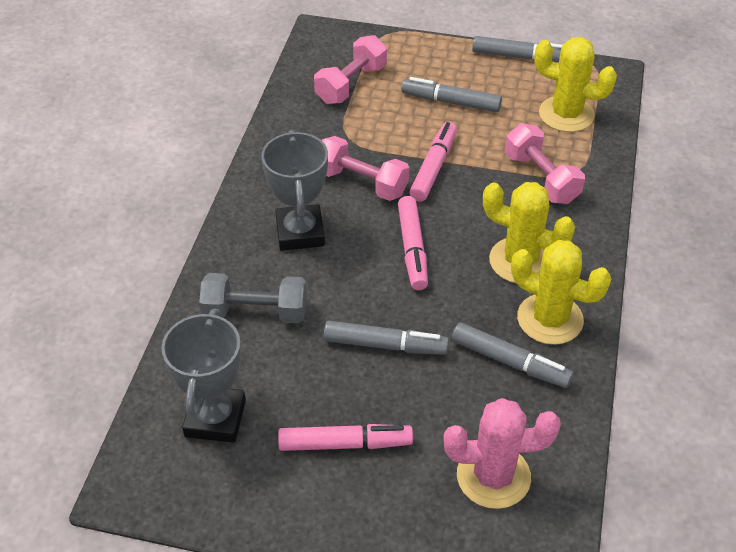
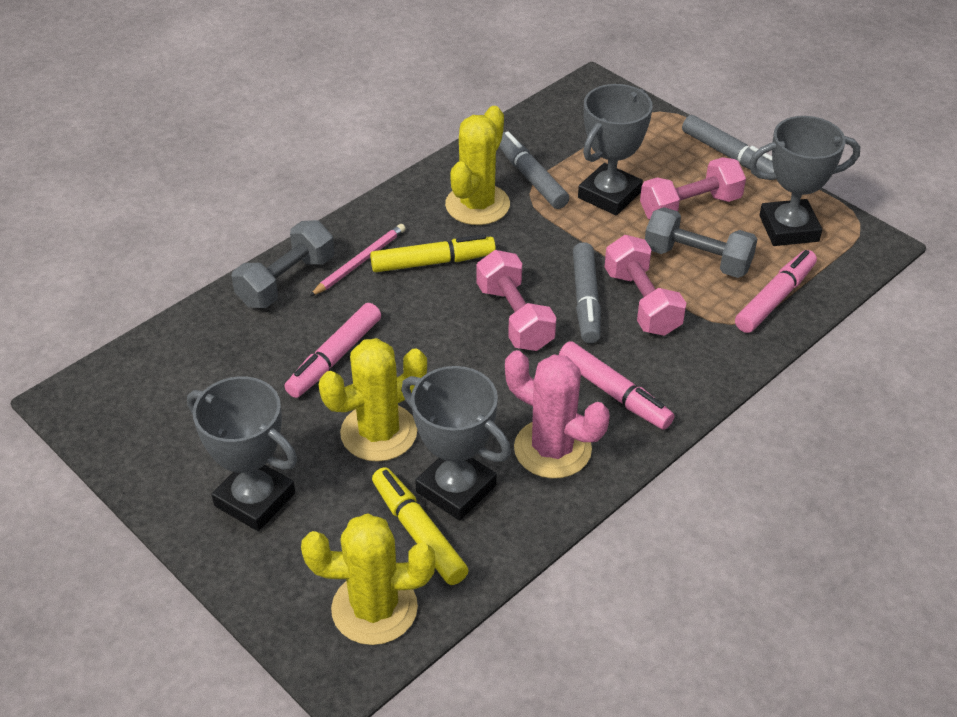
grey dumbbell: [199,273,307,323] = 1 -> [231,220,335,308] [645,207,757,278] = 2
grey marker: [324,321,449,355] [401,77,502,112] [452,322,574,388] [472,36,563,62] = 4 -> [499,131,569,209] [573,242,601,343] [682,115,775,180] = 3
grey trophy: [161,309,246,443] [261,130,328,251] = 2 -> [187,376,297,531] [401,366,511,521] [578,84,653,215] [749,116,860,246] = 4
pink pencil: none = 0 -> [310,224,406,296] = 1
yellow marker: none = 0 -> [370,234,496,272] [372,467,469,585] = 2

